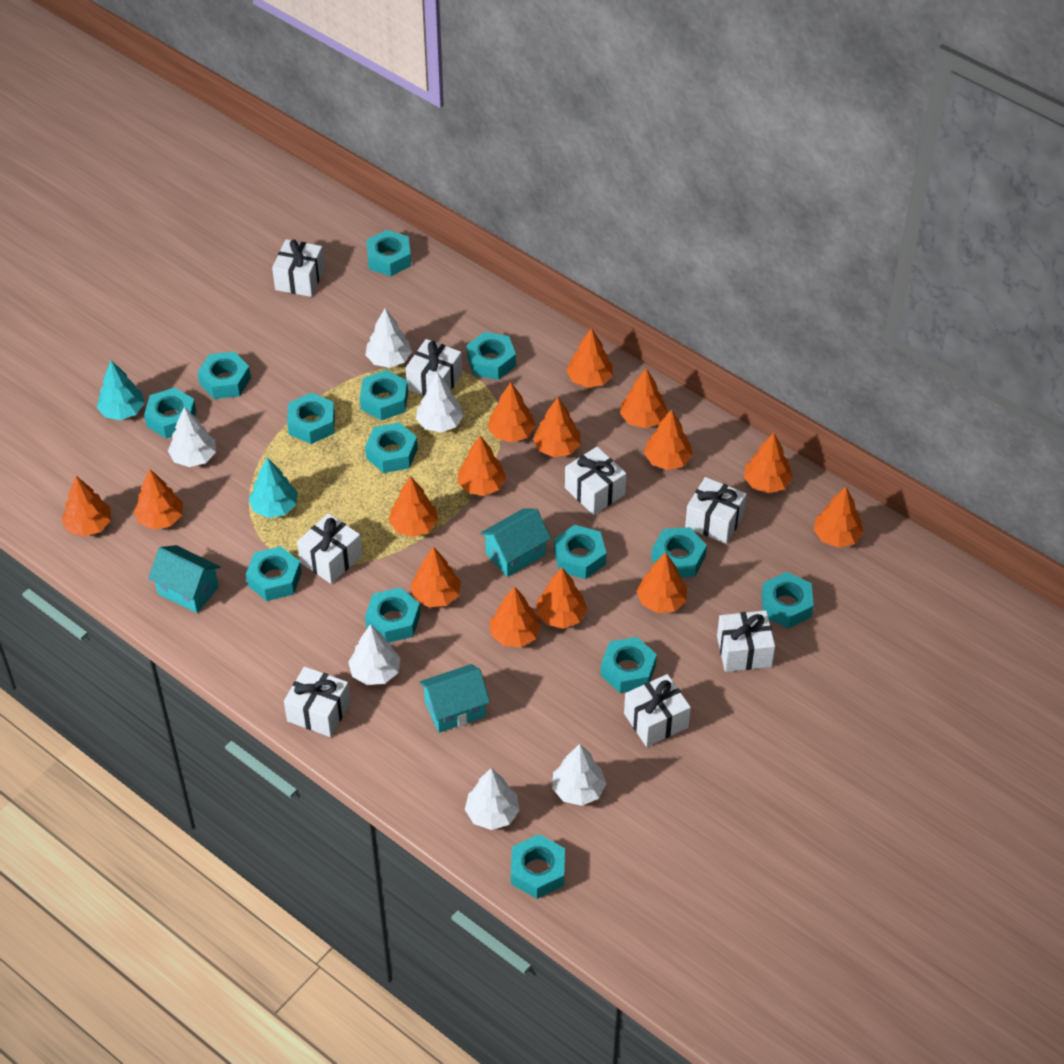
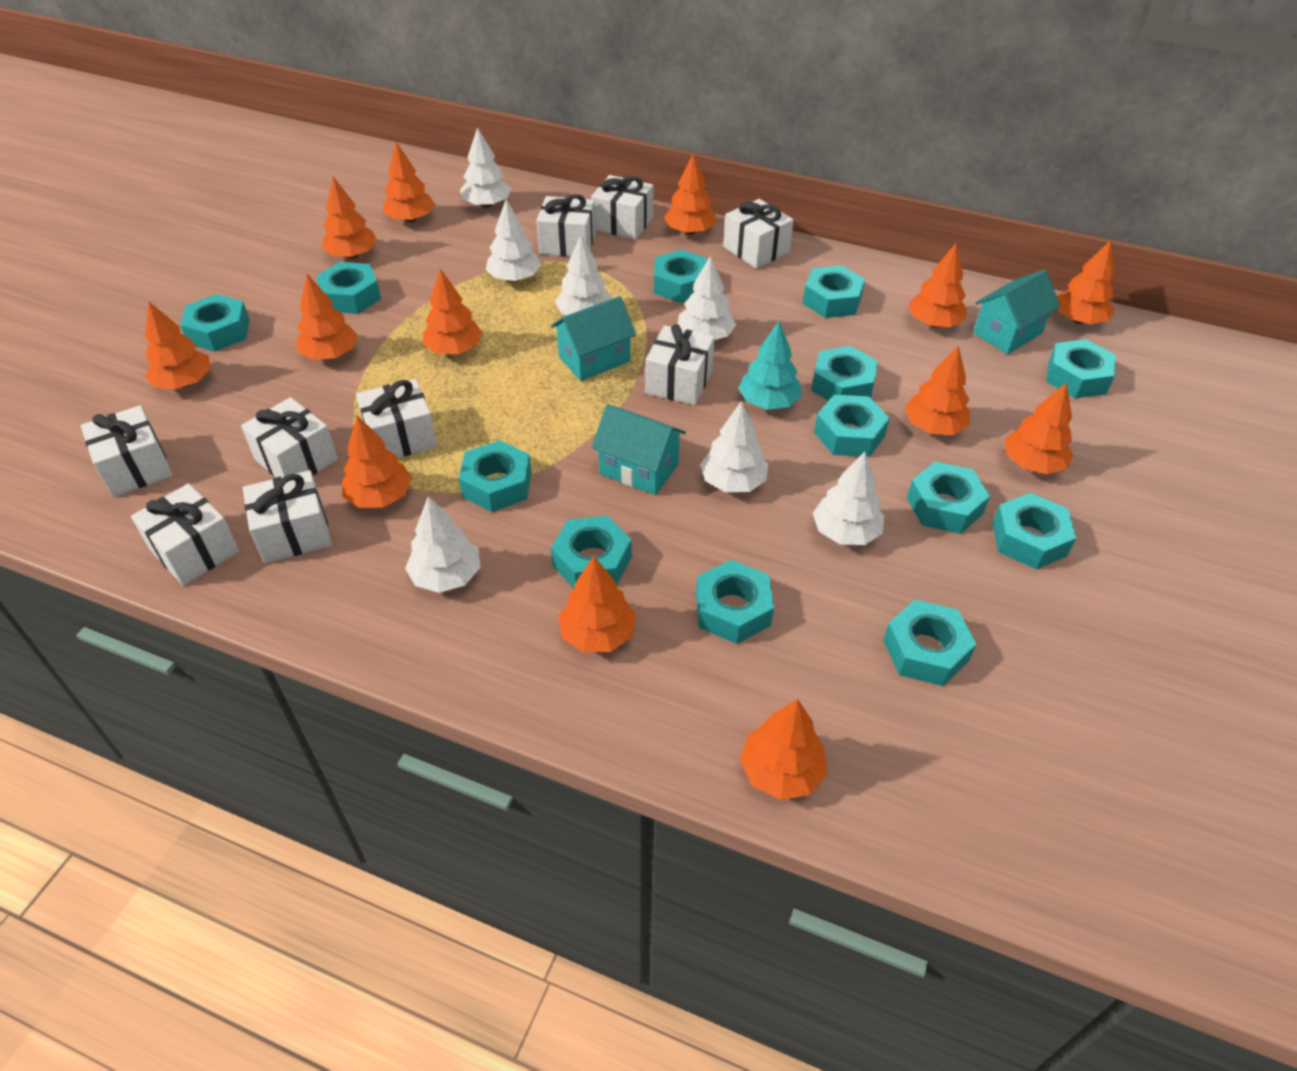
orange tree: [61,476,111,536] [134,469,183,530] [388,476,438,537] [410,546,461,607] [457,436,506,496] [487,383,535,442] [490,586,541,647] [533,397,581,457] [536,568,587,629] [566,328,613,388] [620,368,668,428] [637,552,687,613] [644,410,693,470] [744,433,793,493] [814,487,863,548] = 15 -> [145,301,211,390] [296,274,358,360] [322,177,377,259] [342,416,412,508] [383,142,435,222] [423,268,483,354] [558,556,636,653] [664,154,716,235] [740,699,827,800] [905,346,970,435] [908,243,967,327] [1005,382,1074,474] [1057,240,1115,324] = 13
turquoise nut: [144,387,196,439] [198,351,251,399] [246,546,302,601] [287,393,335,444] [360,370,408,421] [365,422,418,473] [365,588,421,643] [366,230,411,276] [466,332,516,380] [511,834,565,899] [554,525,606,579] [600,637,657,693] [651,527,707,578] [761,572,814,628] = 14 -> [180,294,250,352] [316,262,381,314] [459,440,532,512] [551,516,632,589] [654,249,708,303] [696,560,774,644] [803,265,865,318] [811,346,878,401] [814,395,890,457] [883,600,977,686] [907,462,990,534] [992,493,1076,569] [1046,339,1116,398] = 13
turquoise tree: [97,361,144,420] [249,457,297,518] = 2 -> [738,321,802,410] = 1
white gift: [272,239,325,297] [284,666,350,737] [297,513,362,584] [406,339,462,396] [565,447,626,515] [624,674,691,747] [685,477,747,544] [717,610,775,672] = 8 -> [81,405,173,497] [131,483,239,586] [241,397,338,477] [243,470,332,563] [356,379,437,458] [536,194,596,257] [591,175,653,240] [645,324,715,405] [723,199,794,269] = 9
white tree: [168,407,216,467] [348,624,400,685] [365,308,412,368] [416,372,464,432] [465,768,520,830] [552,744,606,806] = 6 -> [405,496,481,593] [460,127,511,208] [486,199,541,282] [555,235,612,315] [678,256,736,340] [700,401,768,492] [813,452,884,545] = 7

